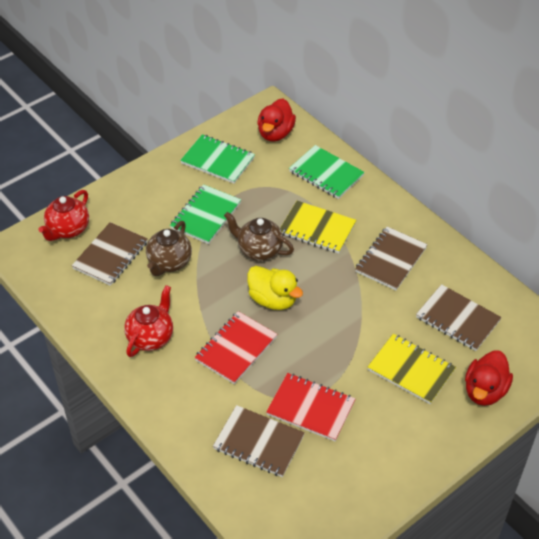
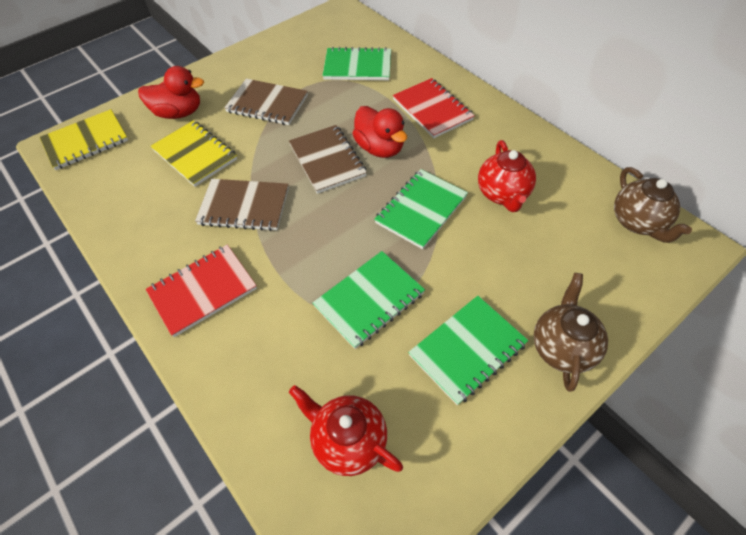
brown notebook: [72,222,148,286] [213,405,305,477] [355,227,428,290] [416,284,502,351] = 4 -> [195,179,289,231] [224,79,308,125] [289,125,367,194] = 3
green notebook: [170,184,241,244] [180,134,255,184] [289,145,365,199] = 3 -> [313,251,425,349] [322,47,391,80] [374,169,468,249] [408,296,528,405] = 4
yellow duck: [247,266,303,310] = 1 -> none = 0

